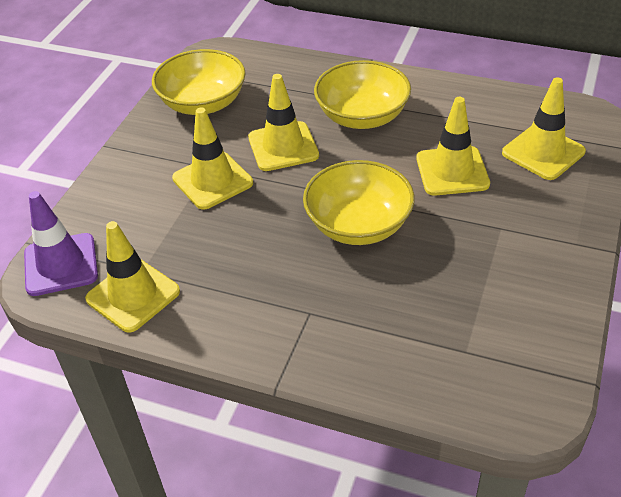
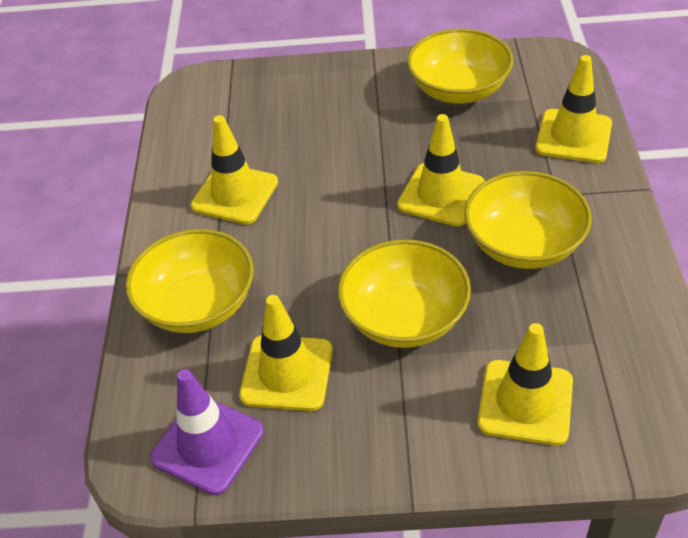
yellow bowl: [152,49,246,115] [303,160,415,245] [314,60,411,129] = 3 -> [126,229,254,333] [338,239,471,348] [407,29,513,104] [464,171,592,269] = 4

